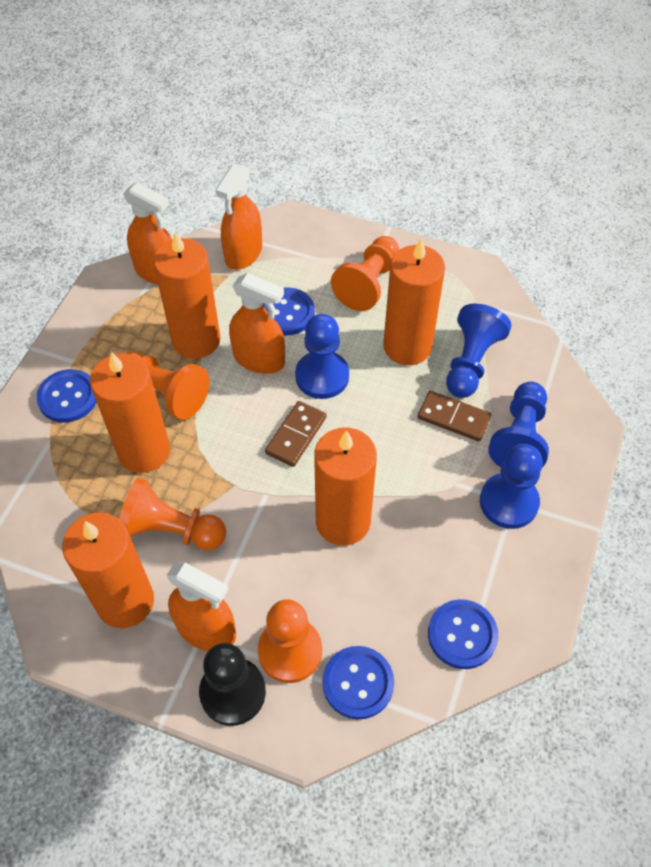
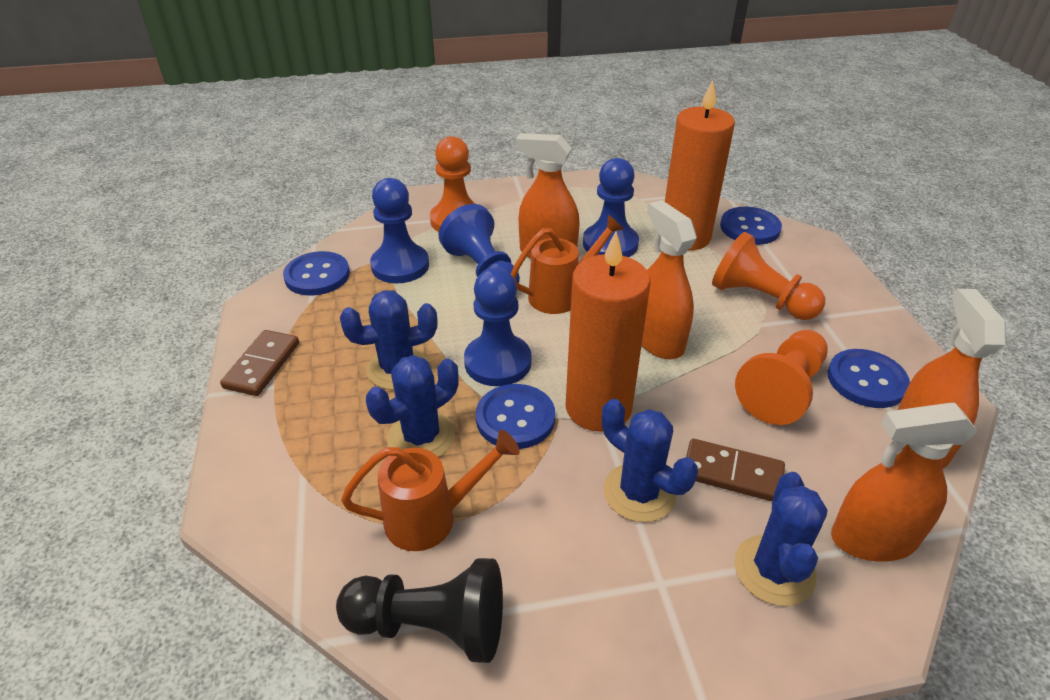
blue cactus: none = 0 -> [340,290,437,390] [366,355,459,457] [602,399,698,522] [734,472,828,606] = 4
orange candle: [62,512,154,628] [90,352,170,473] [153,232,221,359] [314,428,377,546] [383,238,445,365] = 5 -> [565,231,650,432] [665,80,735,251] = 2
orange pawn: [119,478,226,550] [126,351,209,420] [258,599,322,683] [331,236,400,311] = 4 -> [430,136,476,232] [712,232,825,320] [735,330,828,425] = 3
orange watering can: none = 0 -> [341,430,520,551] [511,215,624,314] = 2

